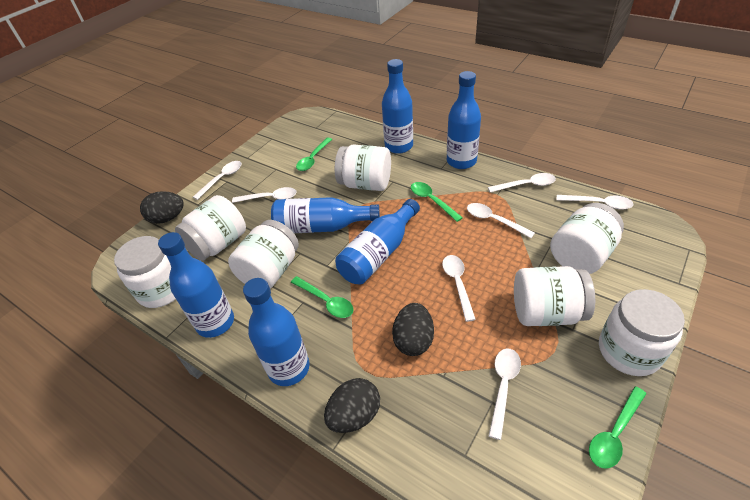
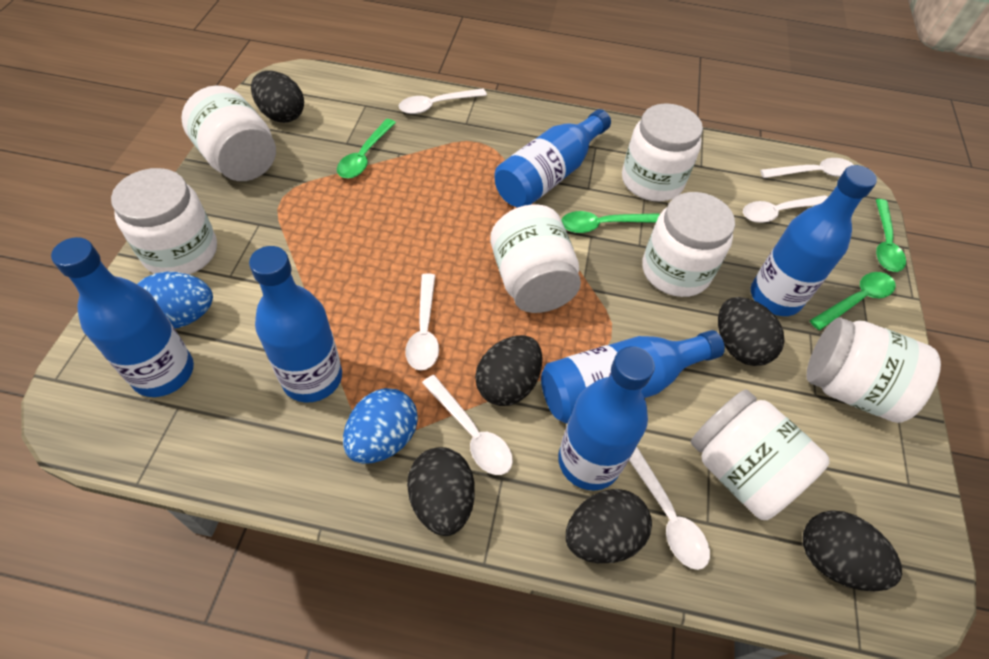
black egg: [140,191,184,224] [324,378,380,433] [392,303,434,356] = 3 -> [251,71,304,123] [407,447,475,536] [475,335,543,406] [566,489,652,563] [718,297,784,366] [803,510,902,591] = 6
blue egg: none = 0 -> [137,272,213,328] [343,388,418,464] = 2
white spoon: [193,161,242,200] [232,187,297,203] [442,255,476,322] [467,203,535,238] [488,173,556,192] [489,349,521,440] [556,195,634,210] = 7 -> [399,88,487,114] [405,273,439,370] [422,375,513,475] [629,446,710,570] [743,195,828,223] [760,158,853,178] = 6

